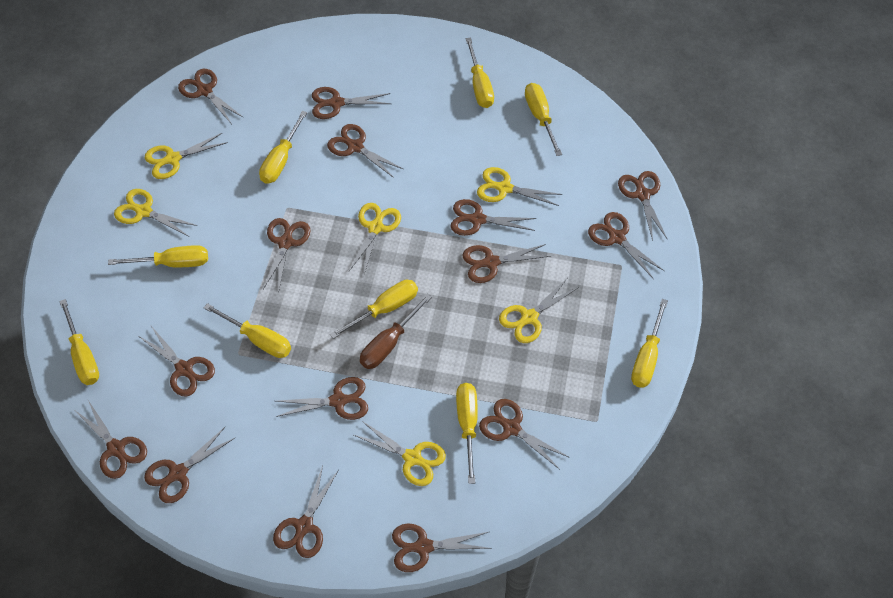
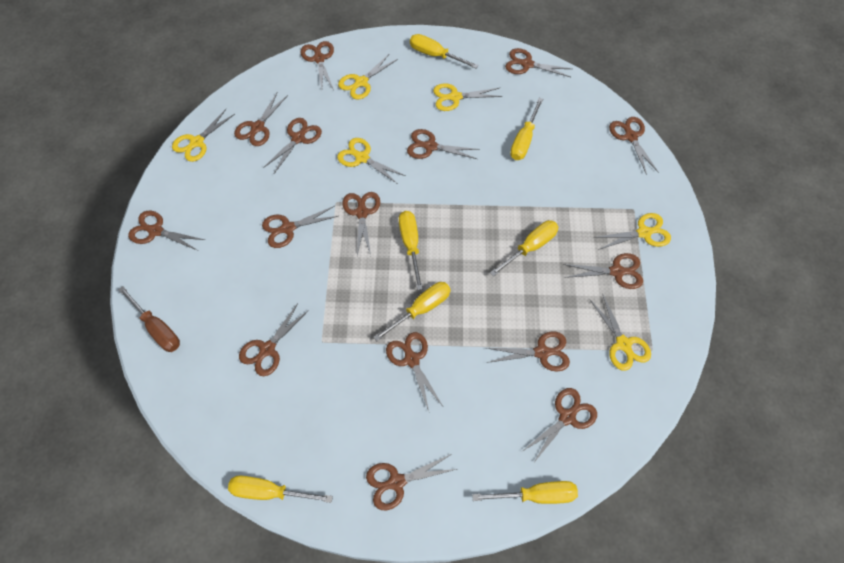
yellow screwdriver: [59,299,99,385] [108,245,208,267] [204,303,291,358] [259,111,307,184] [330,280,418,339] [456,383,478,484] [465,37,494,108] [525,83,562,156] [631,299,668,388] = 9 -> [228,476,333,503] [373,282,451,341] [399,211,423,290] [410,34,478,69] [472,481,578,504] [490,220,559,277] [510,98,543,160] = 7

